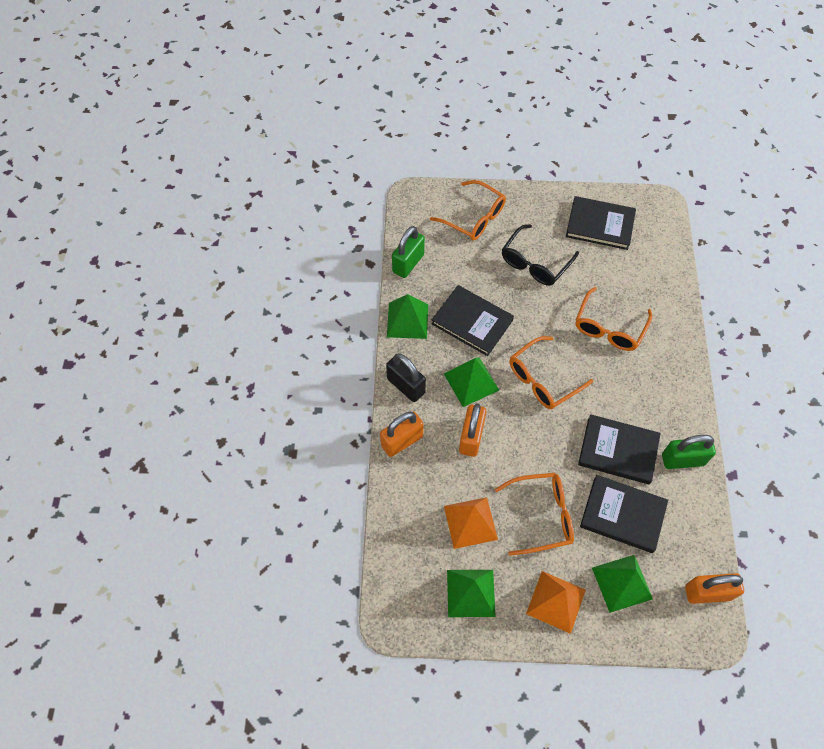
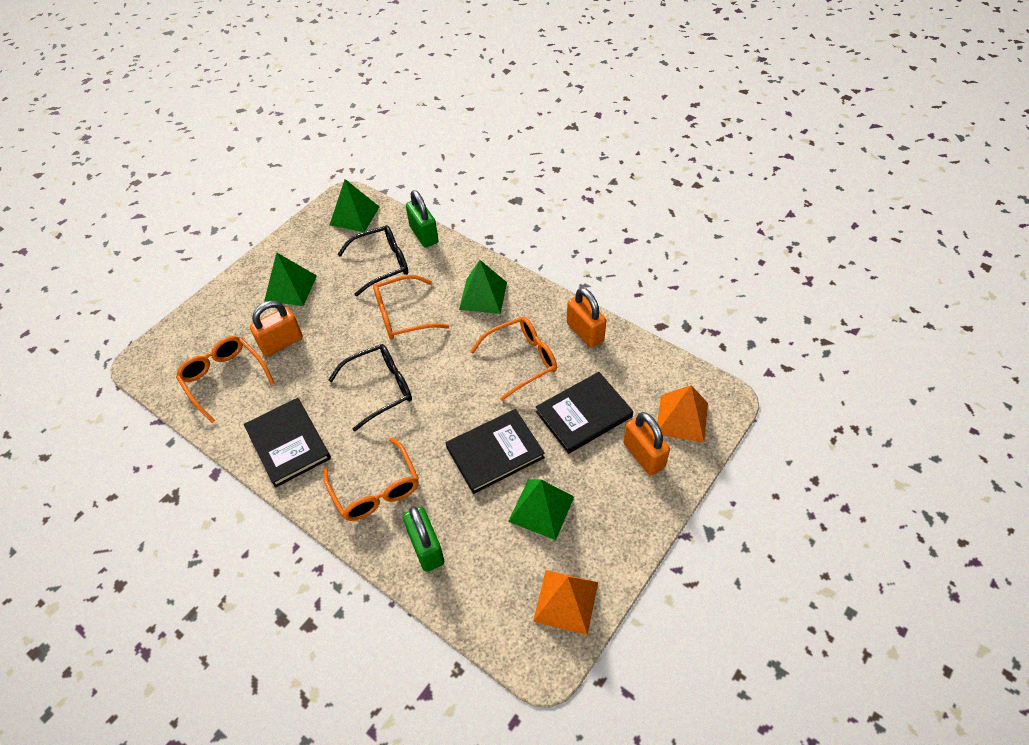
black book: [431,285,514,356] [566,196,636,250] [578,414,661,484] [580,475,668,553] = 4 -> [244,398,331,488] [446,409,545,494] [536,372,633,454] = 3
black glasses: [502,224,579,286] = 1 -> [328,344,412,432] [337,225,408,296] = 2
black padlock: [386,353,426,402] = 1 -> none = 0

